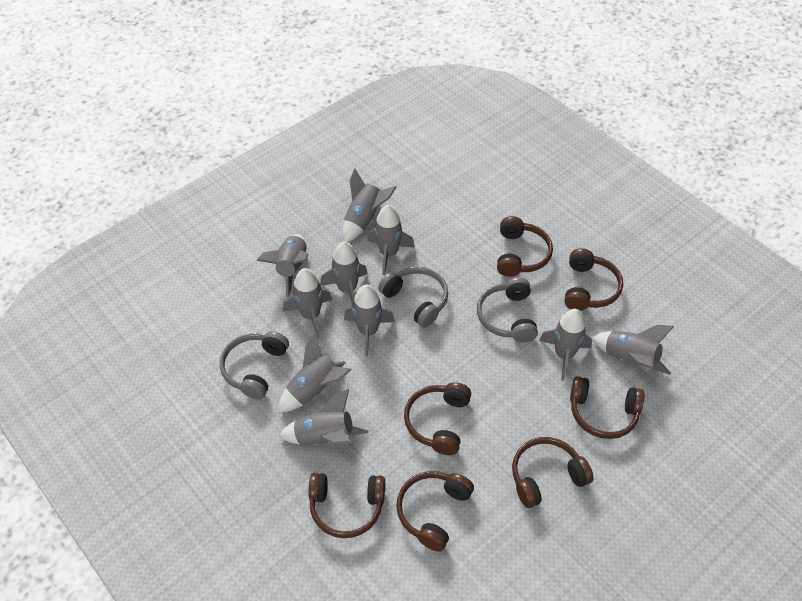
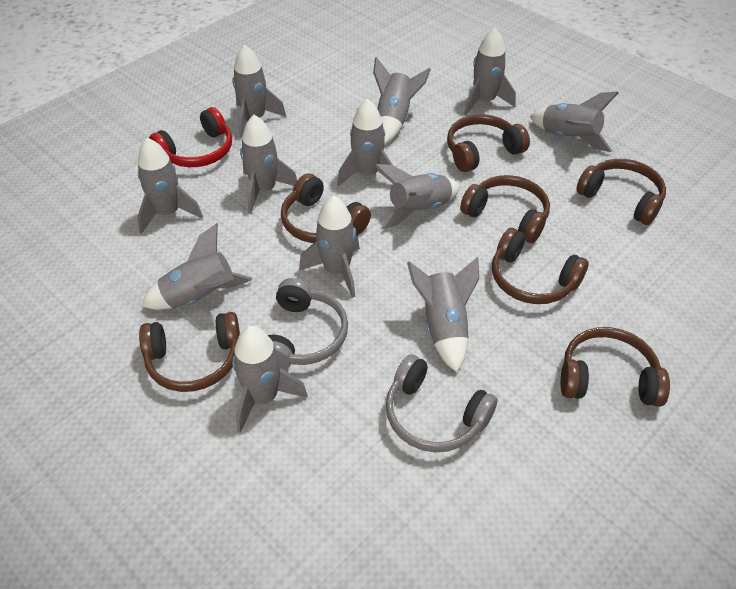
grey headphones: [220,331,289,400] [378,266,448,328] [477,277,538,343] = 3 -> [268,278,348,369] [386,354,498,452] = 2
grey rocket: [257,234,308,297] [278,333,351,412] [279,389,368,446] [283,268,332,338] [320,241,368,306] [342,168,397,242] [344,285,395,356] [368,205,415,275] [539,309,592,381] [592,325,674,375] = 10 -> [137,138,203,234] [142,223,252,310] [232,45,286,138] [232,326,308,433] [240,115,297,213] [299,196,360,298] [337,99,393,187] [373,57,431,144] [375,164,460,229] [407,257,479,372] [464,28,516,115] [530,91,619,152] = 12
red headphones: none = 0 -> [149,107,232,167] = 1

